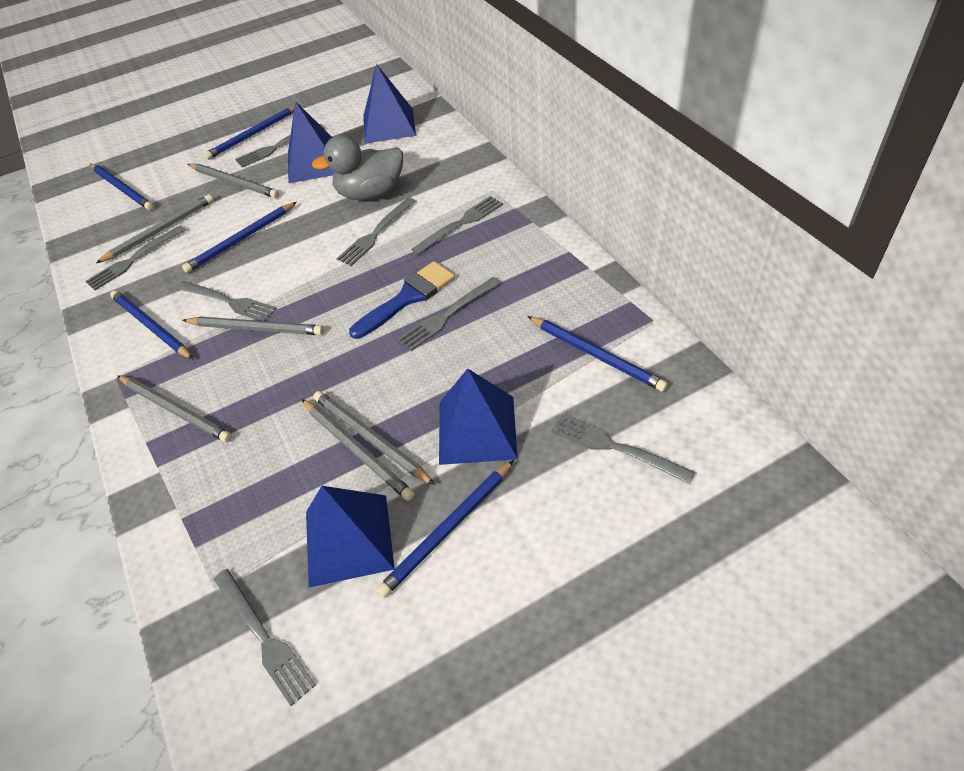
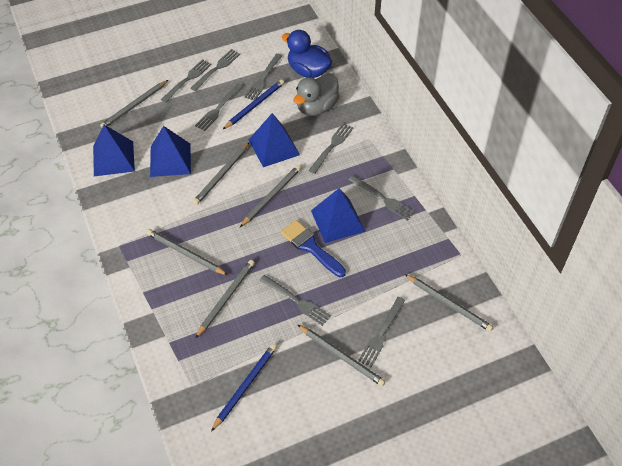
blue duck: none = 0 -> [282,30,332,78] = 1
blue pencil: [90,164,154,210] [110,290,193,359] [182,202,297,273] [204,106,295,160] [376,460,514,598] [527,316,668,392] = 6 -> [211,344,277,431] [223,79,284,129] = 2
grey pencil: [96,194,214,263] [118,376,232,443] [183,316,324,335] [188,163,279,198] [302,399,414,501] [313,391,435,485] = 6 -> [100,80,168,128] [147,229,228,275] [193,143,249,205] [195,260,255,339] [240,165,301,227] [298,325,386,386] [405,274,493,332] = 7

